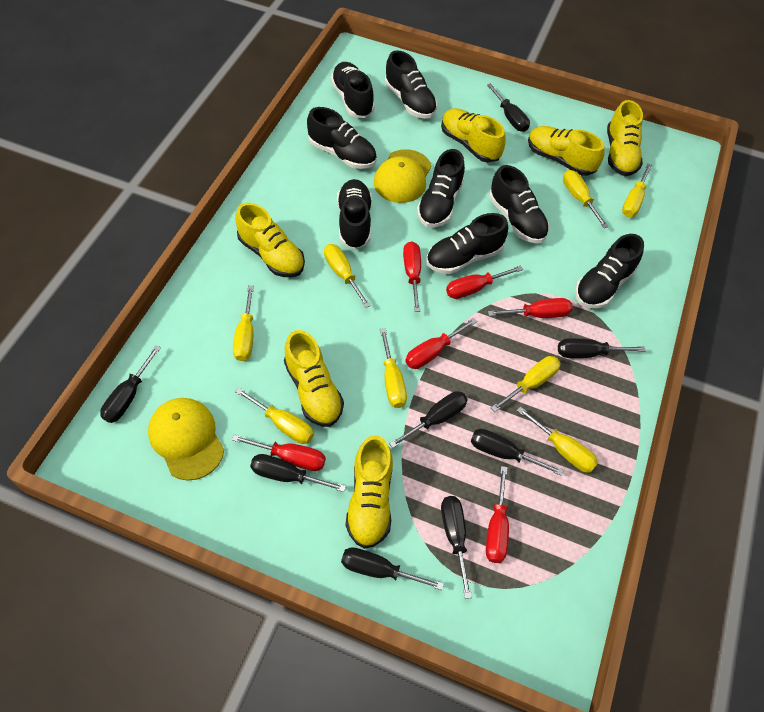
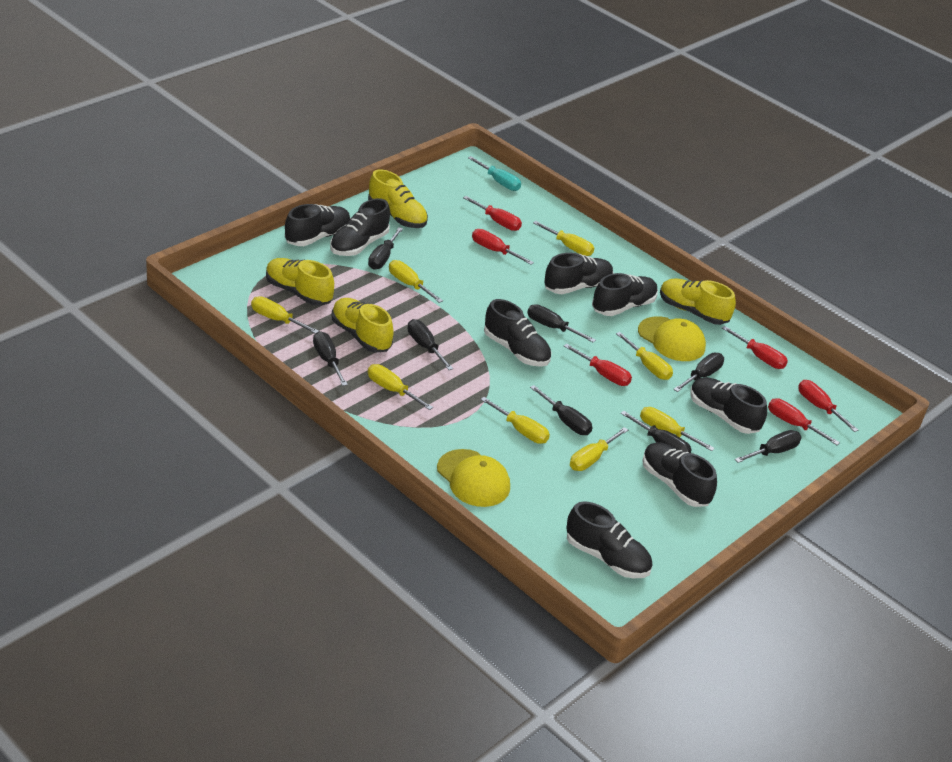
turquoise screwdriver: none = 0 -> [468,156,521,191] = 1
yellow shoe: [235,203,305,277] [284,330,344,427] [346,435,393,549] [441,108,506,162] [528,126,605,176] [607,100,643,176] = 6 -> [266,258,334,306] [332,298,393,353] [368,169,428,228] [660,279,736,325] = 4

